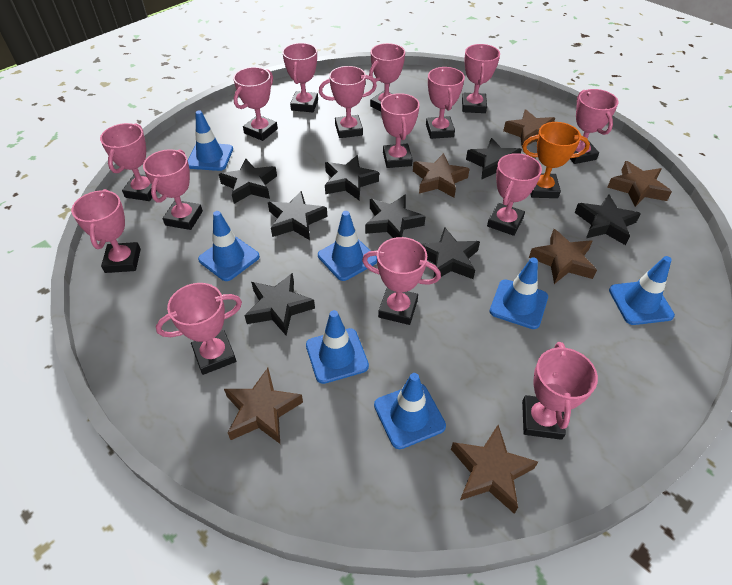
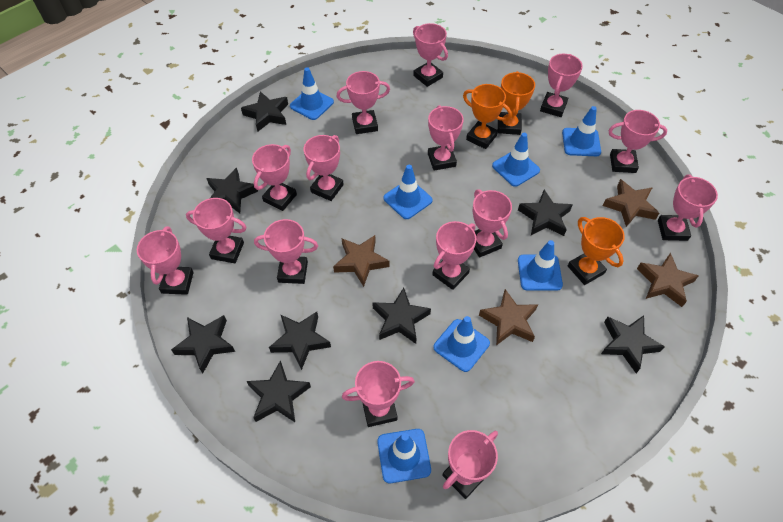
brown star: [224,368,303,444] [413,153,469,198] [451,425,538,514] [503,109,555,148] [529,229,597,284] [607,161,672,207] = 6 -> [333,235,389,287] [479,289,538,345] [603,179,659,227] [637,253,698,307] = 4
orange trophy: [522,122,590,198] = 1 -> [463,84,512,149] [498,71,535,135] [568,217,625,285] = 3

